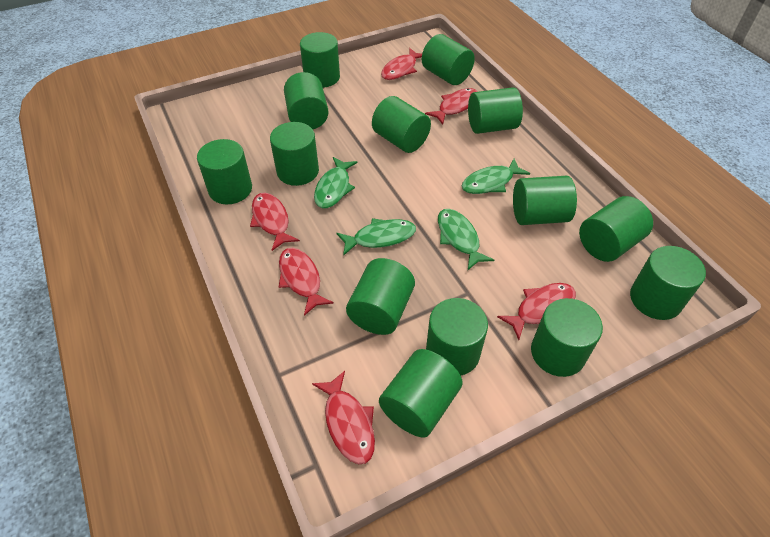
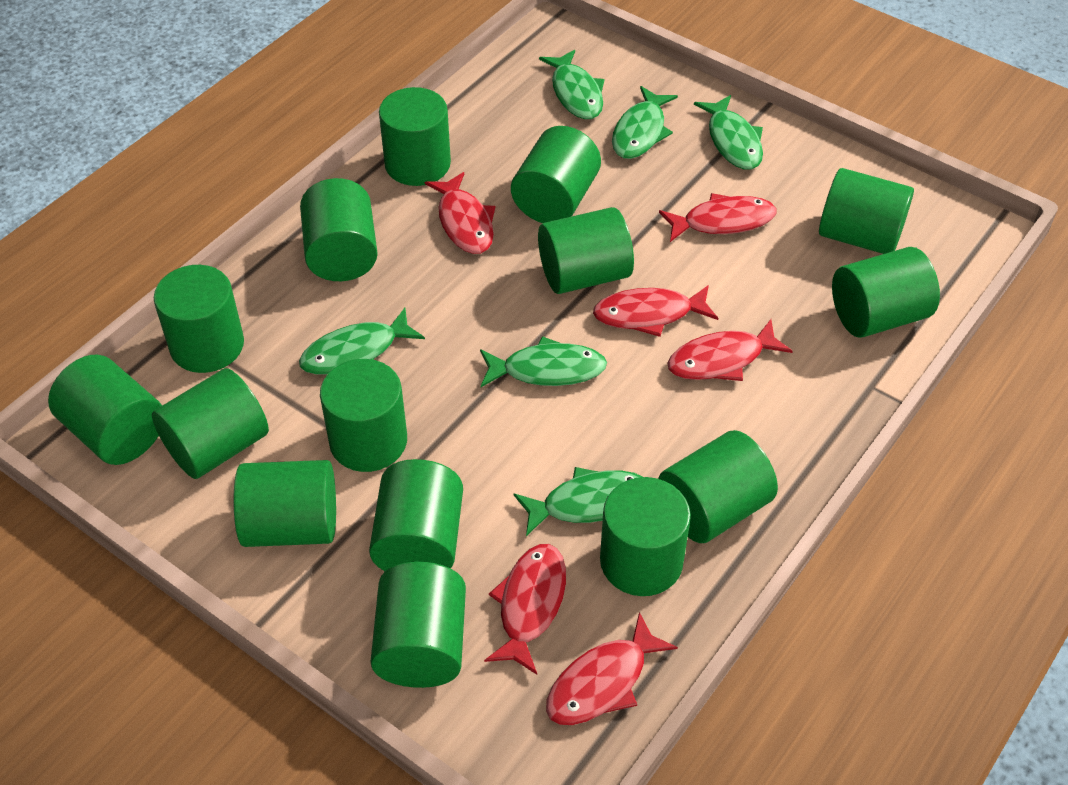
green cylinder: [197,139,252,204] [270,122,319,186] [284,72,329,129] [300,32,340,88] [346,258,415,335] [372,96,431,153] [379,349,463,438] [422,34,475,85] [426,298,488,375] [468,87,523,134] [513,176,577,225] [531,298,603,377] [579,196,653,262] [630,246,706,320] = 14 -> [48,354,162,465] [152,368,269,479] [154,265,244,373] [234,460,336,547] [300,178,378,281] [320,359,407,472] [369,459,463,571] [371,562,466,688] [379,87,451,186] [511,126,601,223] [538,207,634,294] [600,477,691,596] [658,430,778,543] [819,168,914,254] [832,247,940,338] = 15
green fish: [314,157,358,208] [337,218,416,256] [438,209,494,270] [462,159,530,194] = 4 -> [299,308,425,375] [480,336,607,387] [514,467,642,536] [539,50,604,119] [612,86,678,159] [694,95,763,170] = 6

